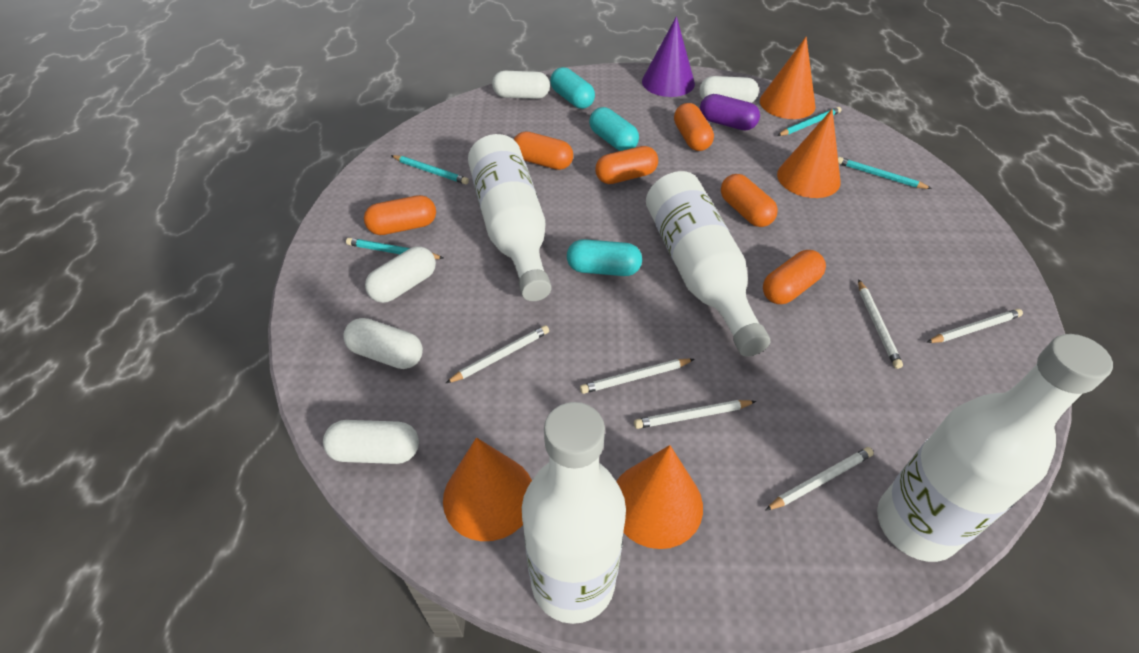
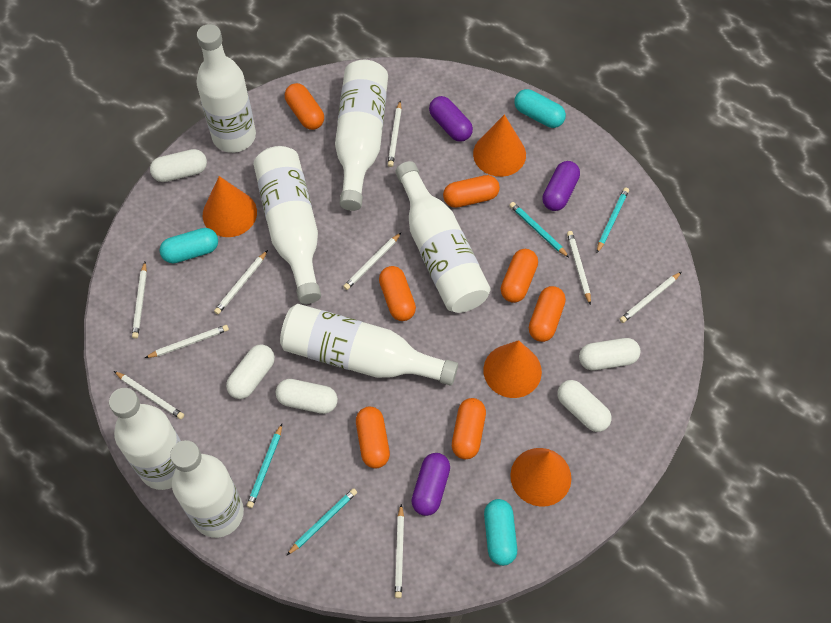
orange capsule: [364,195,436,235] [514,131,573,170] [595,146,658,184] [674,103,714,151] [721,174,778,227] [763,250,826,304] = 6 -> [285,83,324,130] [356,407,390,468] [379,266,416,321] [443,175,500,208] [452,398,486,459] [501,249,538,303] [529,286,566,342] = 7
purple capsule: [700,94,760,130] = 1 -> [411,453,450,516] [429,96,473,142] [542,161,580,211] = 3
purple cone: [642,16,695,97] = 1 -> none = 0
white bottle: [468,134,552,301] [522,402,626,624] [646,171,770,357] [877,334,1113,562] = 4 -> [109,388,181,490] [170,440,244,538] [196,24,256,153] [253,146,321,304] [280,304,458,386] [335,60,388,211] [395,161,491,313] = 7
white pencil: [445,325,549,384] [580,359,694,394] [634,400,756,429] [765,447,874,511] [858,279,903,369] [926,309,1023,343] = 6 -> [114,371,184,419] [132,262,147,339] [145,325,229,358] [214,250,268,314] [343,232,402,290] [388,101,402,167] [395,504,404,598] [567,231,591,305] [620,272,681,323] = 9

